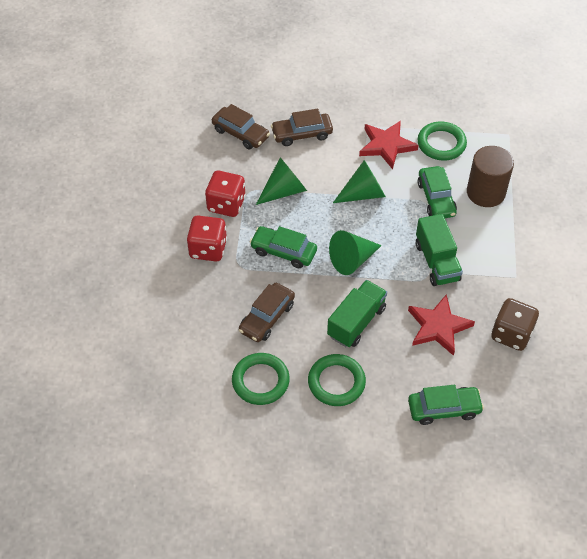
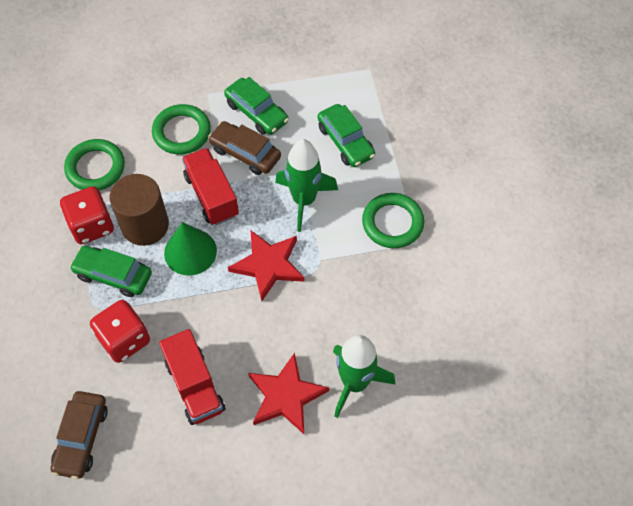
brown car: [212,104,270,149] [239,283,295,342] [271,109,333,146] = 3 -> [50,391,108,479] [208,121,281,175] = 2
brown dice: [491,298,539,351] = 1 -> none = 0
green cone: [256,158,307,205] [329,230,382,275] [333,160,386,203] = 3 -> [164,222,217,276] = 1
green rocket: none = 0 -> [275,139,338,232] [333,335,395,418] = 2
green truck: [327,280,387,347] [416,214,463,286] = 2 -> none = 0
red truck: none = 0 -> [159,329,225,425] [182,148,239,225] = 2

